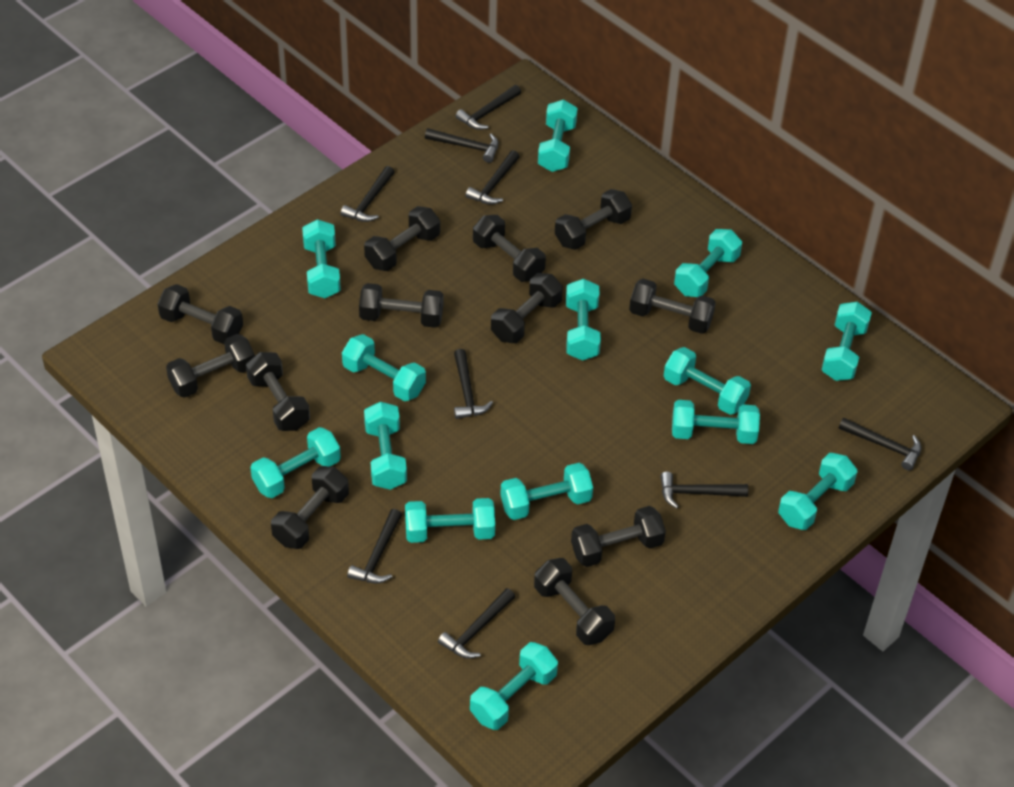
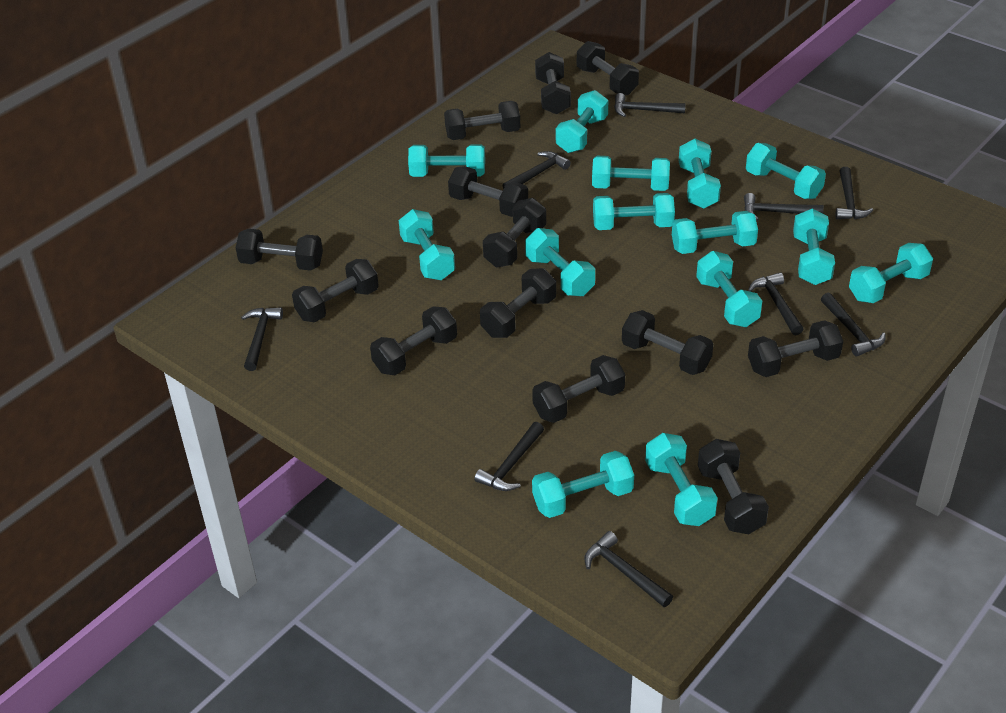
black dumbbell: [157,284,243,344] [166,334,255,398] [246,352,310,431] [271,466,349,549] [359,283,443,328] [364,206,440,271] [473,215,546,282] [491,273,563,343] [534,558,615,645] [555,189,632,250] [571,506,666,567] [629,279,716,334] = 12 -> [236,229,323,271] [292,259,379,323] [370,306,457,375] [444,101,520,140] [448,166,528,217] [480,268,556,338] [483,198,546,267] [532,355,625,423] [535,52,571,115] [577,41,639,95] [622,310,713,375] [698,439,769,534] [748,320,843,377] = 13

